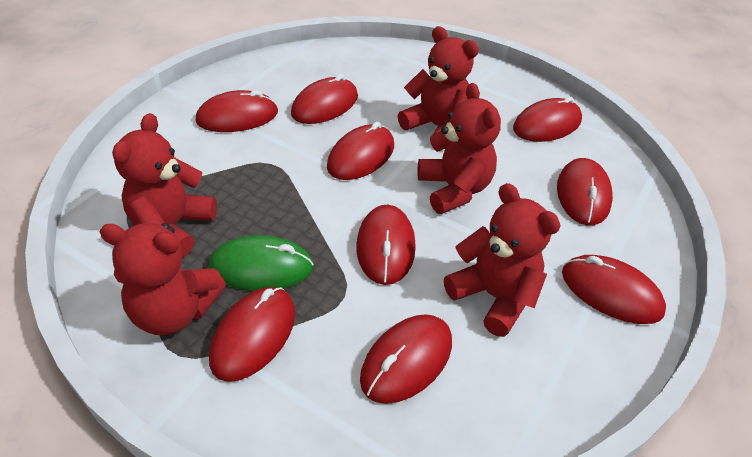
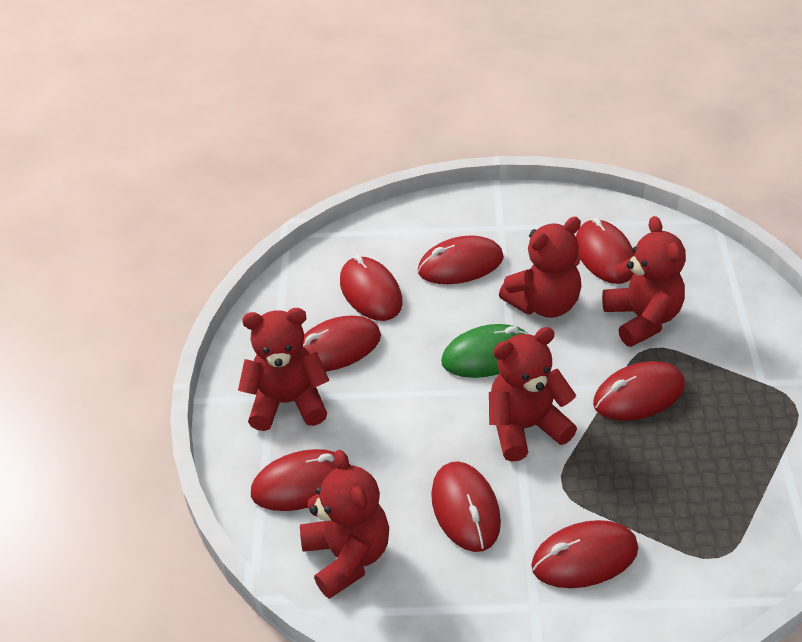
red mouse: [195,90,278,132] [209,287,295,382] [291,74,358,124] [327,122,394,180] [356,205,416,285] [360,314,452,404] [513,97,582,142] [557,158,613,225] [562,255,666,324] = 9 -> [251,449,353,511] [303,316,381,372] [340,255,403,321] [418,235,504,284] [431,461,501,552] [531,520,638,588] [576,217,634,284] [593,361,685,421] = 8

